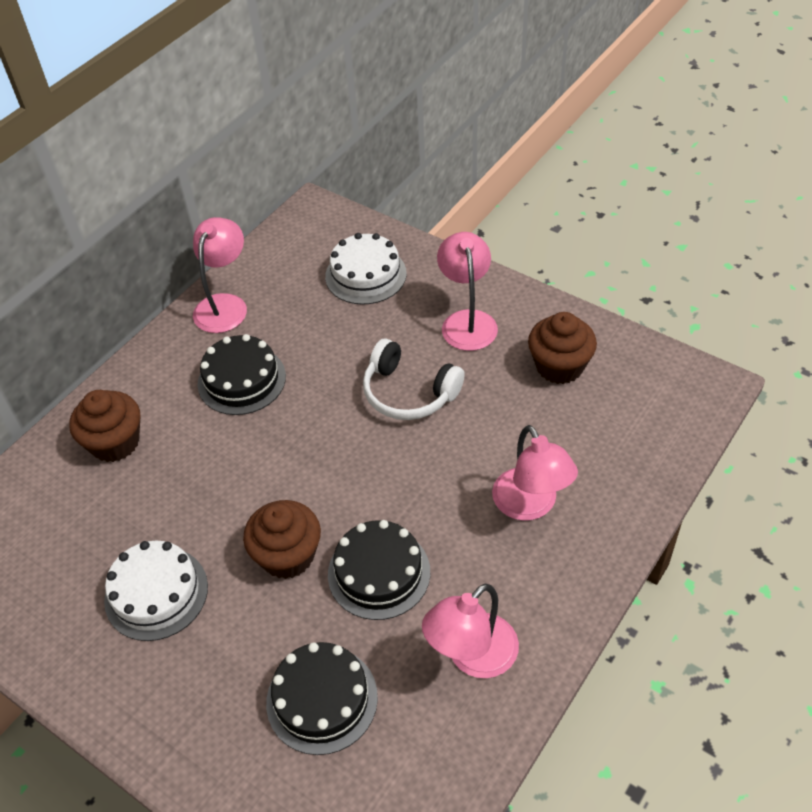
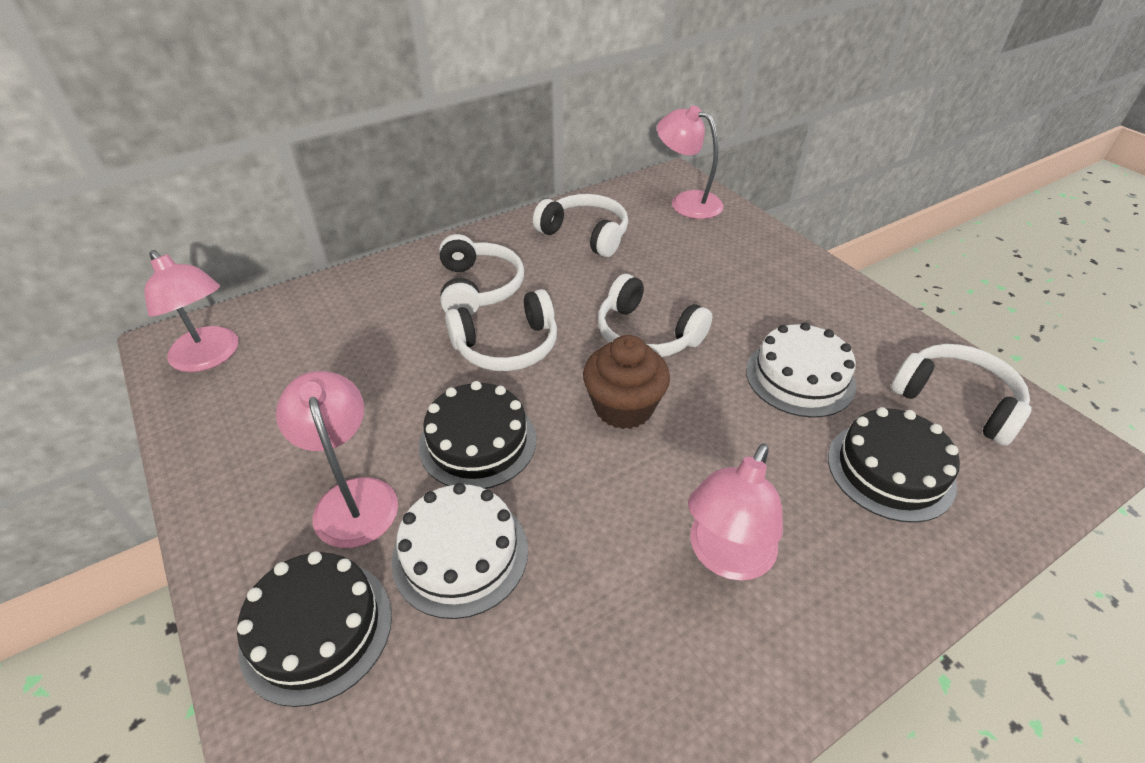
brown cupcake: [69,390,140,462] [243,500,321,579] [528,312,597,384] = 3 -> [583,335,670,429] = 1
white headphones: [363,339,465,420] = 1 -> [439,234,524,316] [445,289,557,371] [533,194,628,257] [598,274,712,357] [891,344,1032,446] = 5

